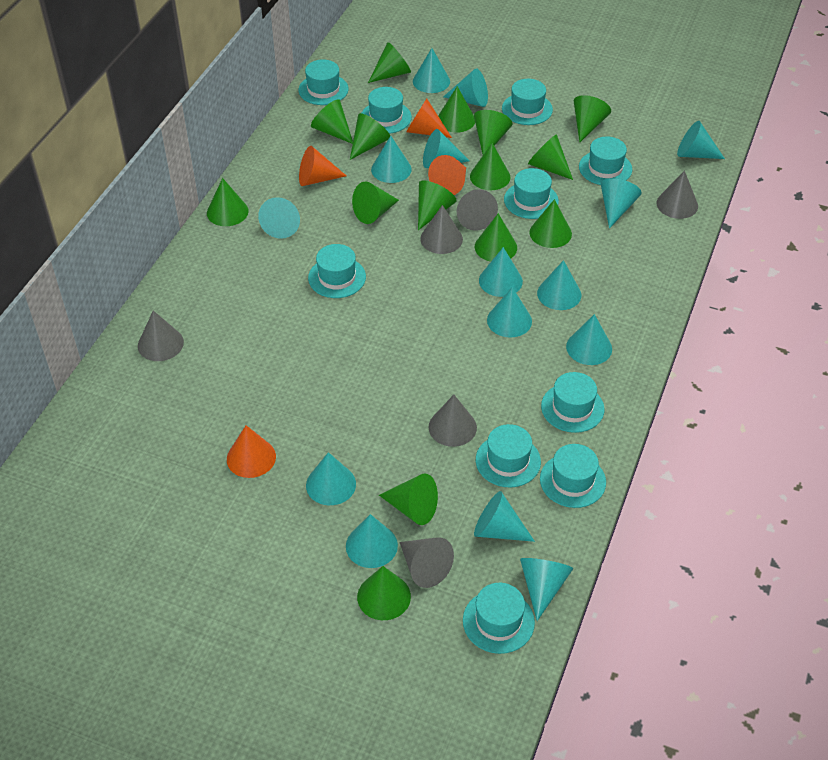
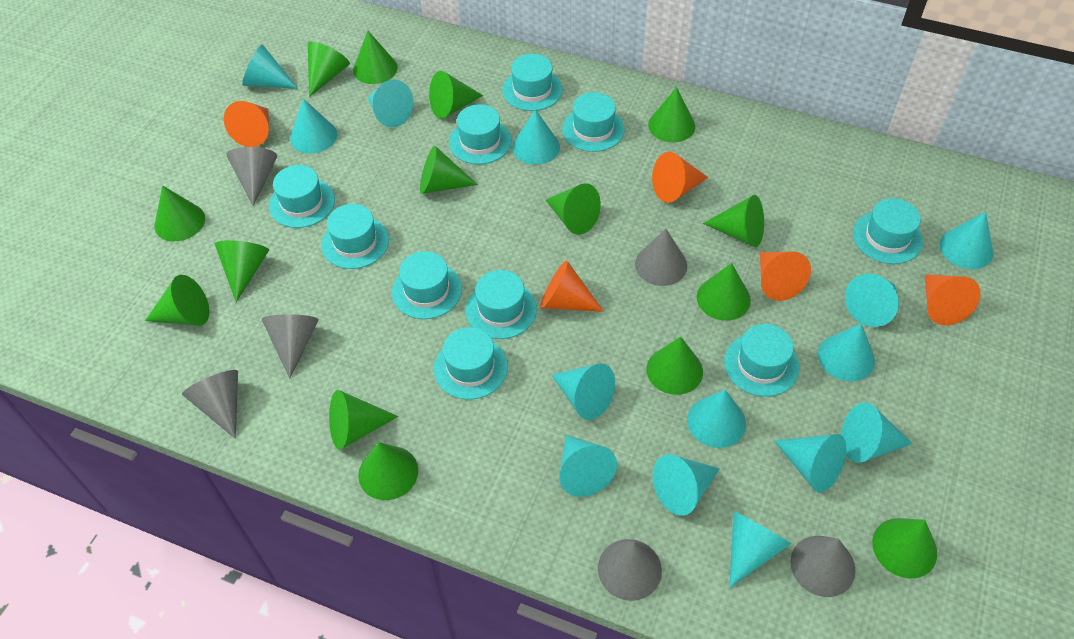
orange cone: [227,425,276,478] [299,146,346,186] [406,98,452,138] [428,155,466,195] = 4 -> [224,101,269,147] [540,260,604,312] [652,152,708,203] [760,252,811,301] [925,274,981,326] = 5
turquoise cone: [258,197,300,239] [306,452,356,505] [346,514,398,568] [371,136,412,183] [413,48,450,93] [423,129,470,168] [443,68,488,107] [474,491,535,542] [479,247,523,297] [487,287,532,338] [520,558,573,621] [537,260,581,310] [566,314,612,365] [601,178,642,229] [677,121,725,159] = 15 -> [242,44,298,89] [290,99,337,154] [368,80,413,127] [512,109,560,165] [552,363,615,420] [559,435,617,497] [653,454,720,516] [687,390,746,448] [729,511,792,588] [774,434,846,493] [818,323,875,381] [841,403,912,463] [845,274,899,327] [939,212,993,269] = 14

